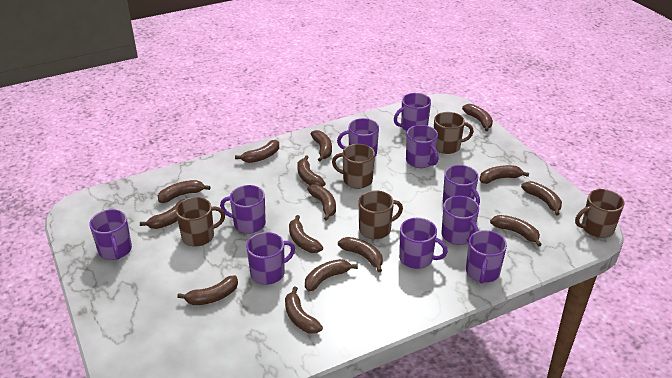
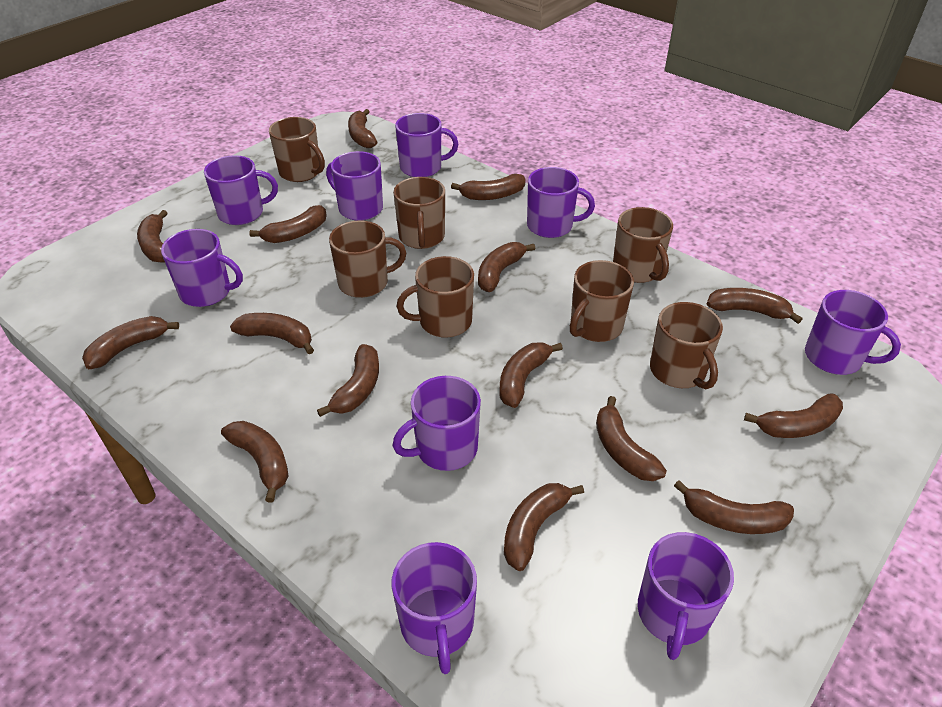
brown mug: [176,197,225,247] [332,144,375,189] [359,190,403,239] [434,112,474,154] [575,189,624,238] = 5 -> [269,117,325,182] [329,220,406,298] [393,177,445,249] [396,256,474,338] [570,260,634,342] [613,207,673,283] [650,302,723,389] = 7
purple mug: [89,209,132,260] [220,185,266,234] [246,232,295,285] [337,118,379,156] [394,93,431,131] [399,218,448,269] [406,125,438,168] [441,196,479,245] [443,165,480,205] [466,230,507,284] = 10 -> [161,229,243,307] [204,155,278,225] [326,151,383,221] [392,376,481,471] [392,542,477,674] [395,113,458,177] [527,167,595,238] [638,532,734,660] [805,290,901,375] = 9

